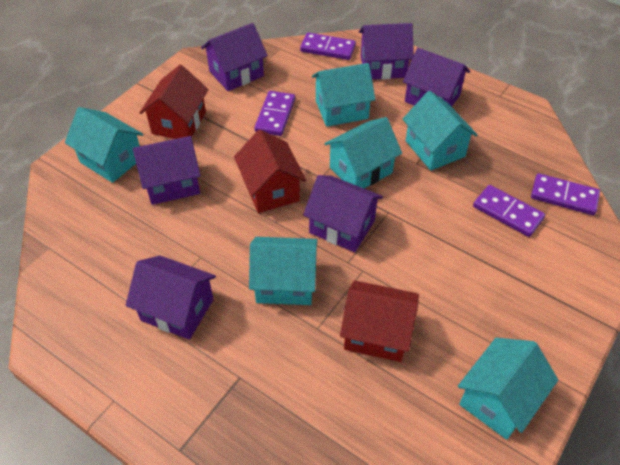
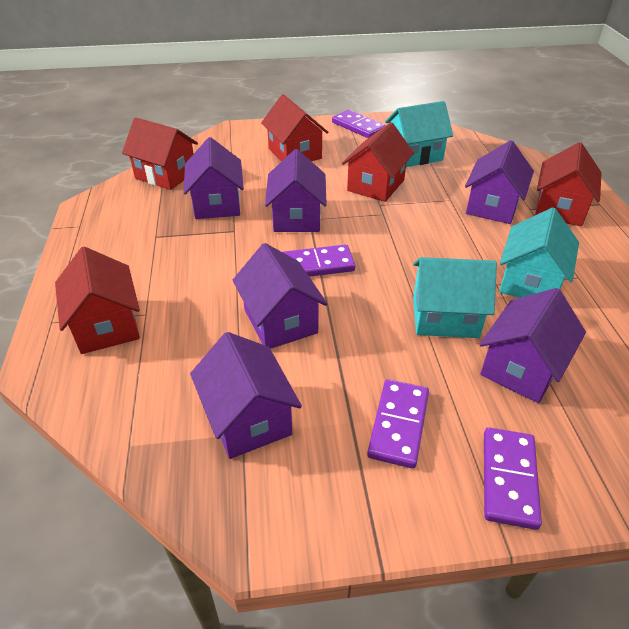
red house: [139,65,209,139] [234,130,306,213] [340,280,419,362] = 3 -> [55,247,140,354] [122,117,198,190] [261,94,328,162] [342,122,414,202] [535,142,602,226] = 5
turquoise house: [65,107,143,183] [249,237,318,305] [312,63,375,127] [324,117,402,188] [403,91,478,170] [458,338,558,440] = 6 -> [385,101,453,167] [413,257,497,338] [499,207,579,298] = 3

